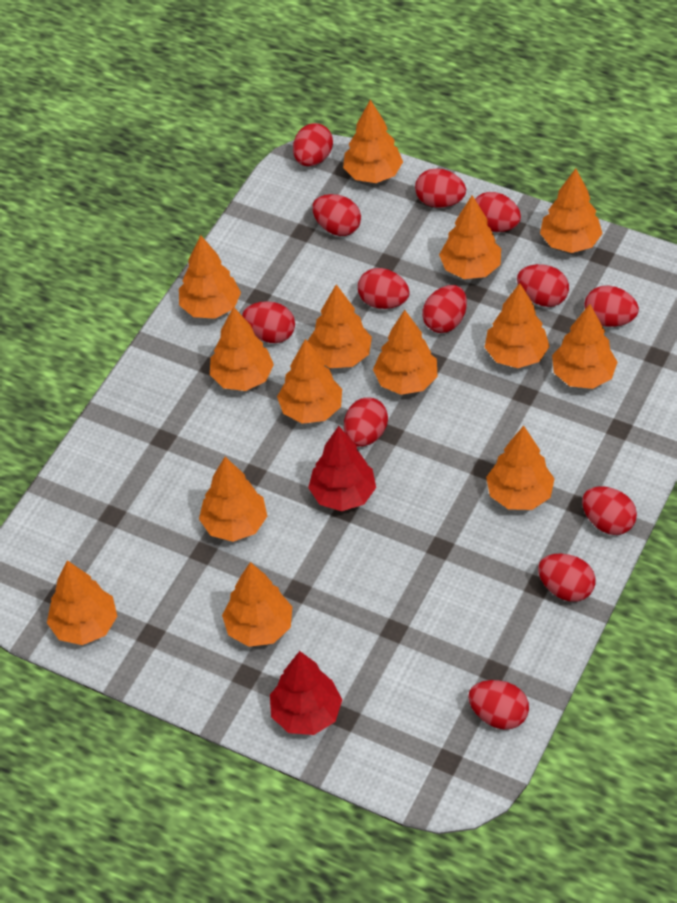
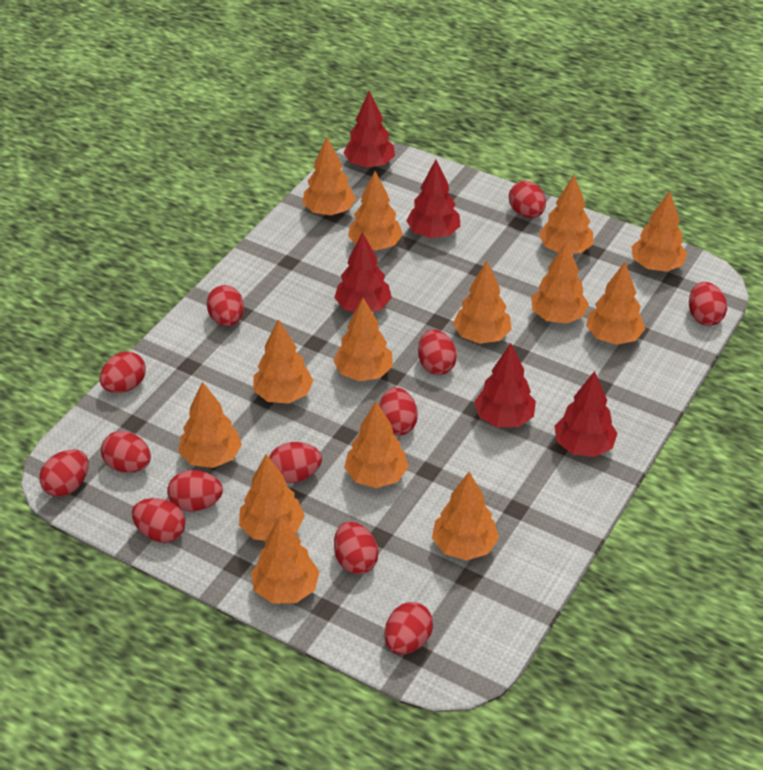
red tree: [270,651,342,735] [308,426,376,511] = 2 -> [334,232,392,312] [344,91,395,168] [406,159,460,238] [474,343,536,427] [555,371,617,457] = 5

